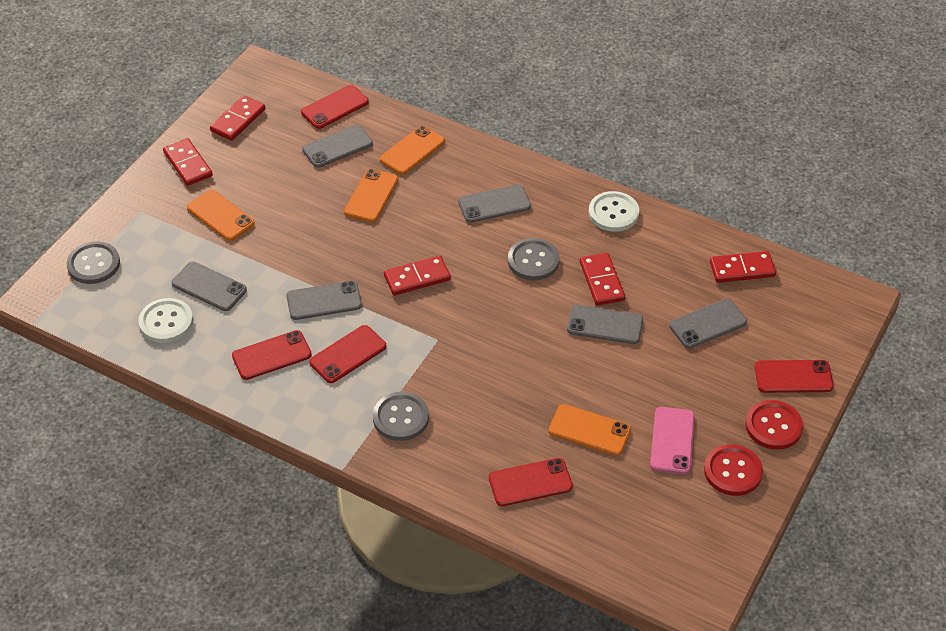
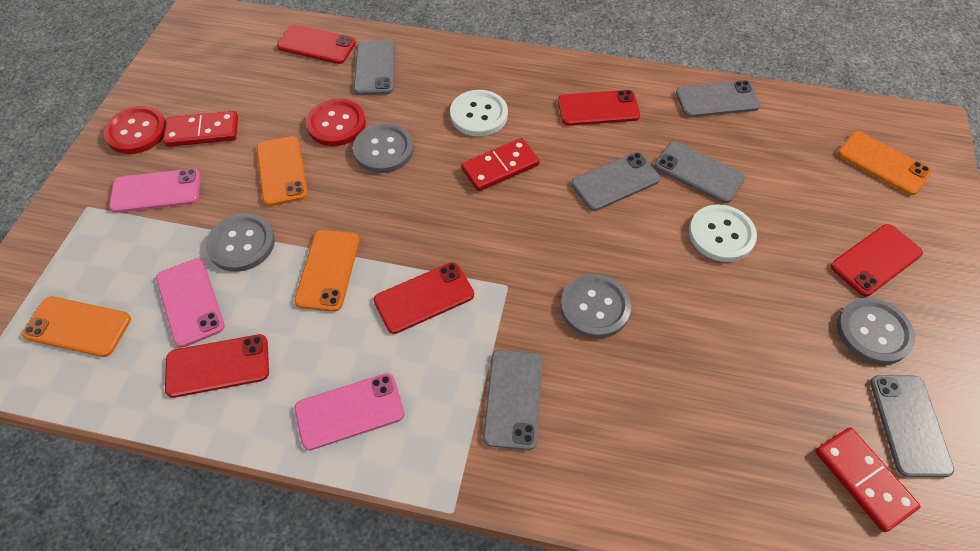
grey button: [67,241,120,284] [373,392,429,441] [508,238,560,280] = 3 -> [206,213,275,272] [353,123,414,173] [561,274,631,338] [837,298,915,365] = 4
pink phone: [650,407,695,474] = 1 -> [109,168,201,213] [156,258,225,348] [294,373,405,450] = 3
red domino: [163,138,213,186] [210,95,265,141] [384,256,451,296] [580,253,625,306] [710,251,776,283] = 5 -> [163,111,238,147] [461,138,540,191] [815,427,921,532] = 3

